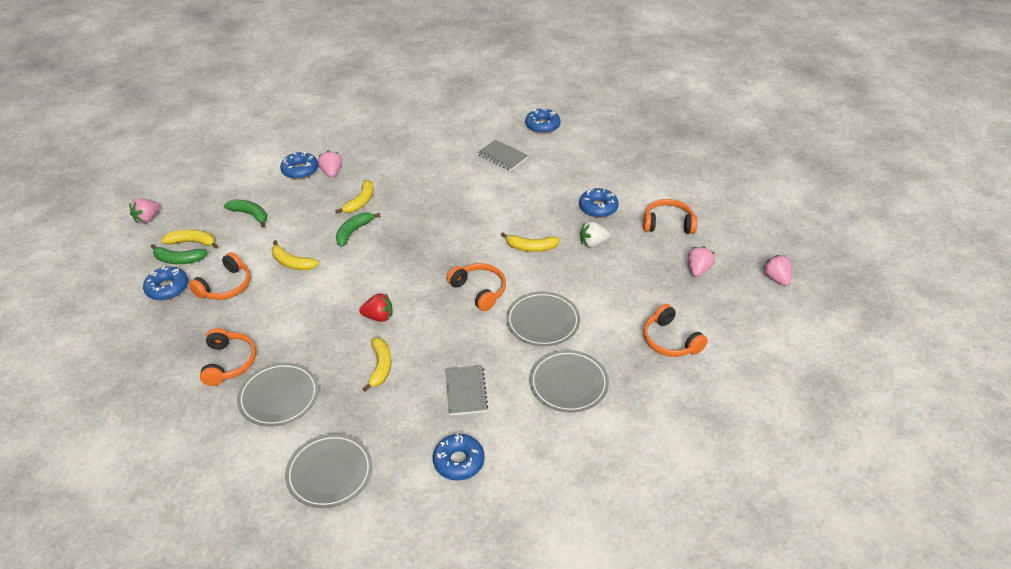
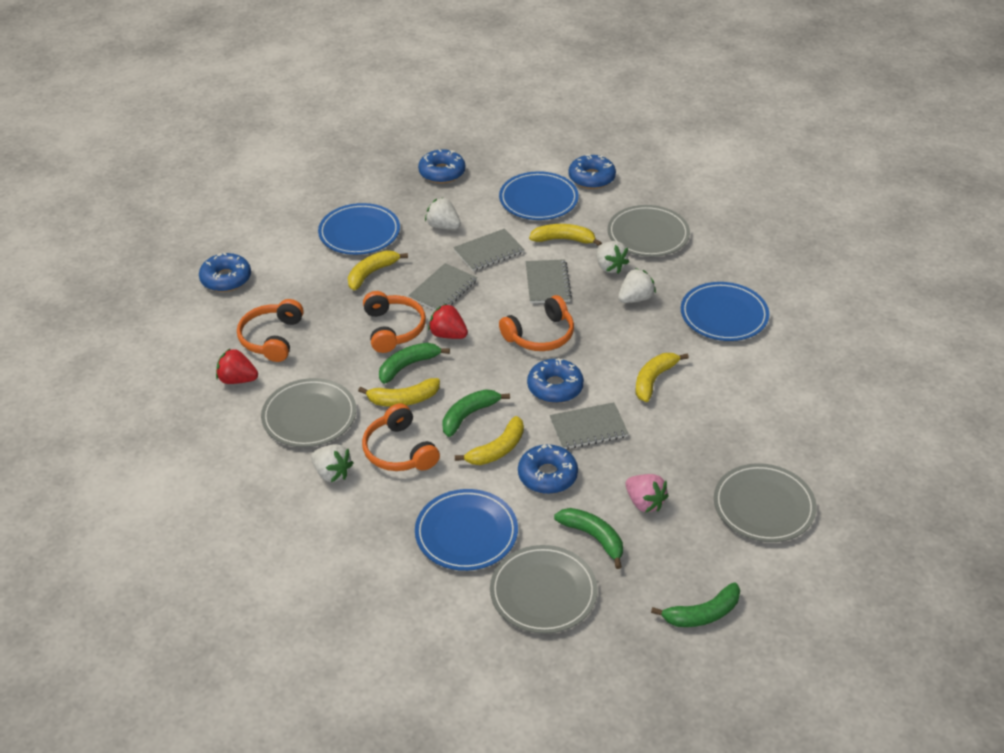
blue plate: none = 0 -> [318,203,400,255] [415,489,518,571] [499,171,579,220] [681,282,769,341] = 4
green banana: [151,244,208,264] [224,200,267,228] [336,213,380,247] = 3 -> [379,343,450,384] [442,389,510,437] [554,508,623,569] [651,582,740,627] = 4
grey notebook: [445,365,488,415] [477,139,529,171] = 2 -> [408,263,477,311] [453,228,524,271] [526,259,572,303] [550,402,629,449] = 4
orange headphones: [189,252,251,300] [200,328,256,386] [447,263,506,311] [643,199,697,234] [643,304,708,357] = 5 -> [237,299,304,362] [362,403,440,471] [363,291,426,353] [499,295,574,351] = 4
pink strawberry: [129,199,160,223] [318,150,342,178] [688,246,715,277] [762,255,792,286] = 4 -> [626,474,669,513] = 1
red strawberry: [359,293,393,322] = 1 -> [216,348,258,384] [428,304,468,339] = 2
white strawberry: [580,221,610,248] = 1 -> [311,444,353,482] [425,197,461,230] [596,241,629,274] [618,268,656,303] = 4

